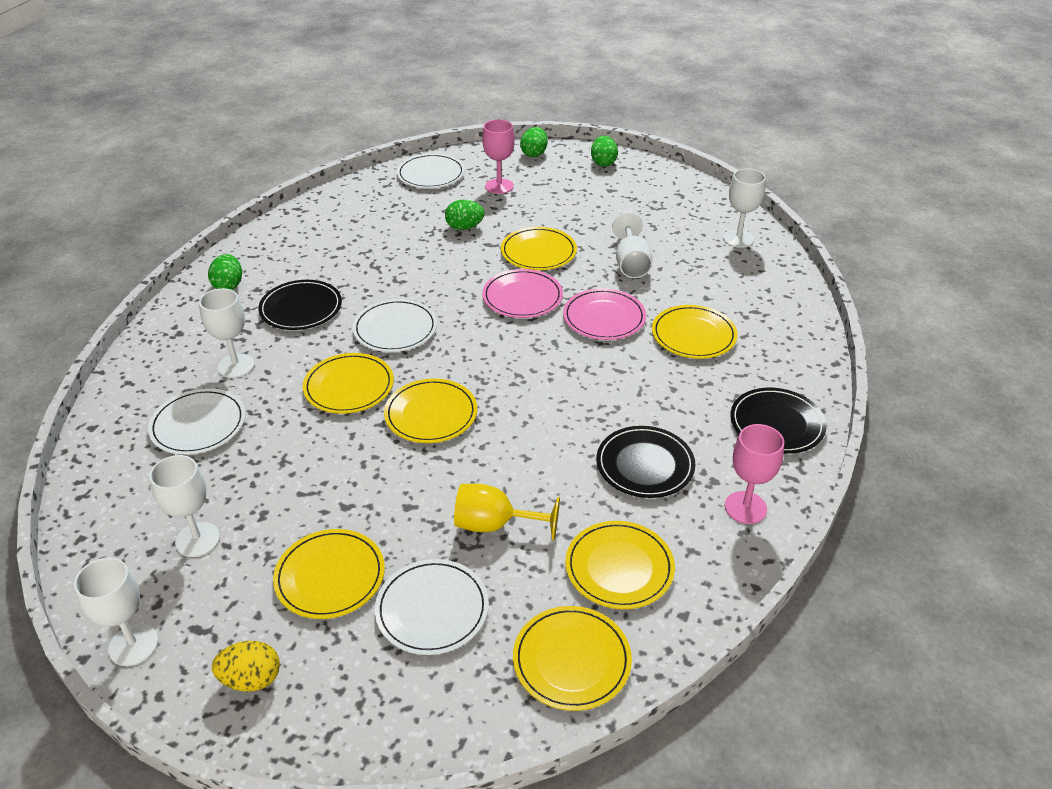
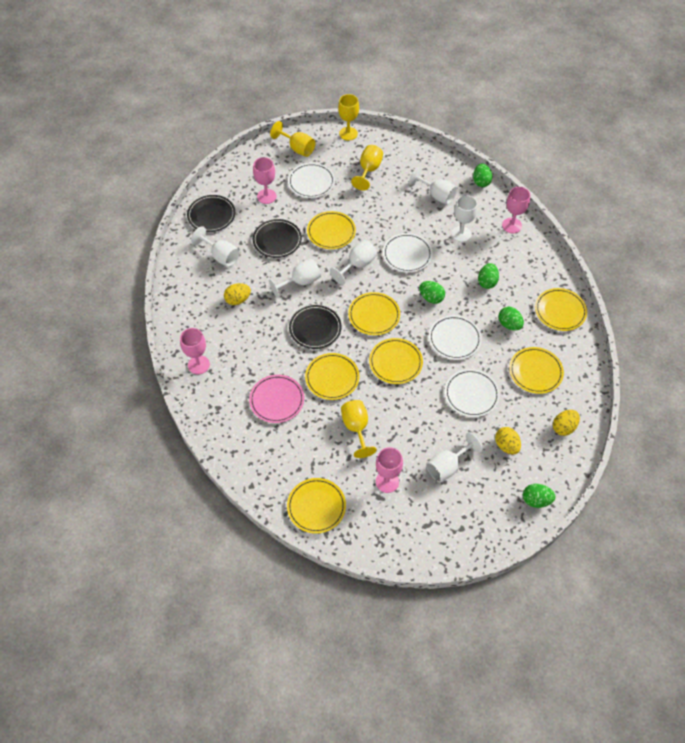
green egg: [208,254,242,290] [445,200,485,230] [520,127,548,157] [591,136,618,167] = 4 -> [419,281,445,304] [473,164,492,187] [478,263,499,289] [499,307,524,331] [523,484,555,508] = 5
pink goblet: [482,119,515,194] [725,424,784,524] = 2 -> [180,328,210,374] [253,157,276,204] [376,447,403,493] [502,187,530,233] = 4
pink plate: [482,269,563,318] [563,288,646,340] = 2 -> [249,375,304,423] = 1
white goblet: [74,557,158,666] [149,455,220,557] [199,288,255,378] [612,212,652,278] [723,169,766,248] = 5 -> [191,226,240,267] [269,259,321,298] [330,240,377,285] [409,167,457,205] [426,432,483,482] [451,195,477,242] = 6
yellow egg: [212,641,280,691] = 1 -> [224,283,251,305] [495,427,521,455] [553,410,580,436] = 3
yellow goblet: [454,484,560,540] = 1 -> [270,121,315,157] [338,94,359,141] [341,400,377,458] [351,145,383,191] = 4

